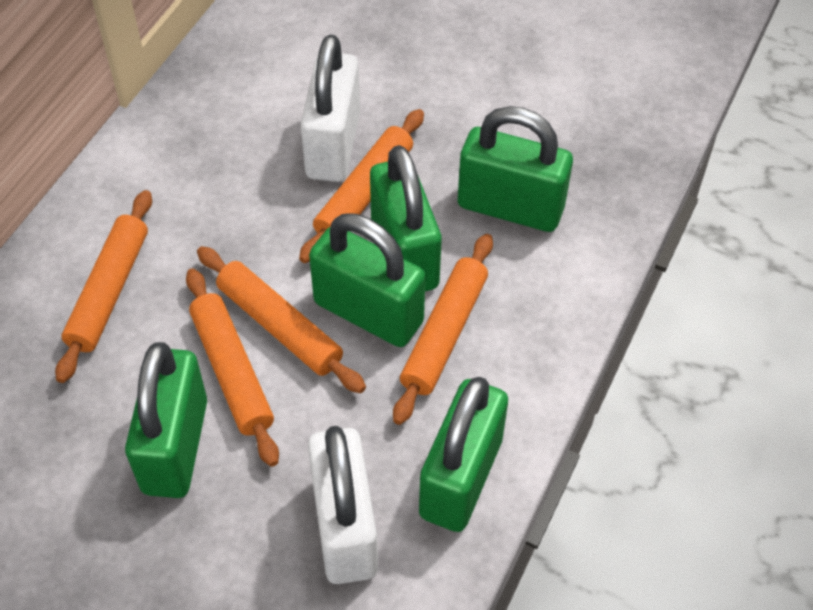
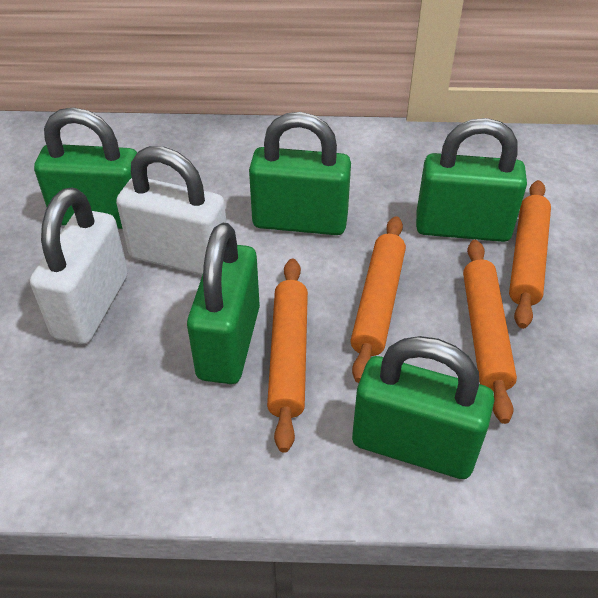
orange rolling pin: [55,190,152,383] [186,268,279,467] [197,246,366,393] [299,109,424,263] [393,234,493,425] = 5 -> [267,258,308,453] [350,216,406,383] [463,240,517,424] [509,180,551,329] = 4

